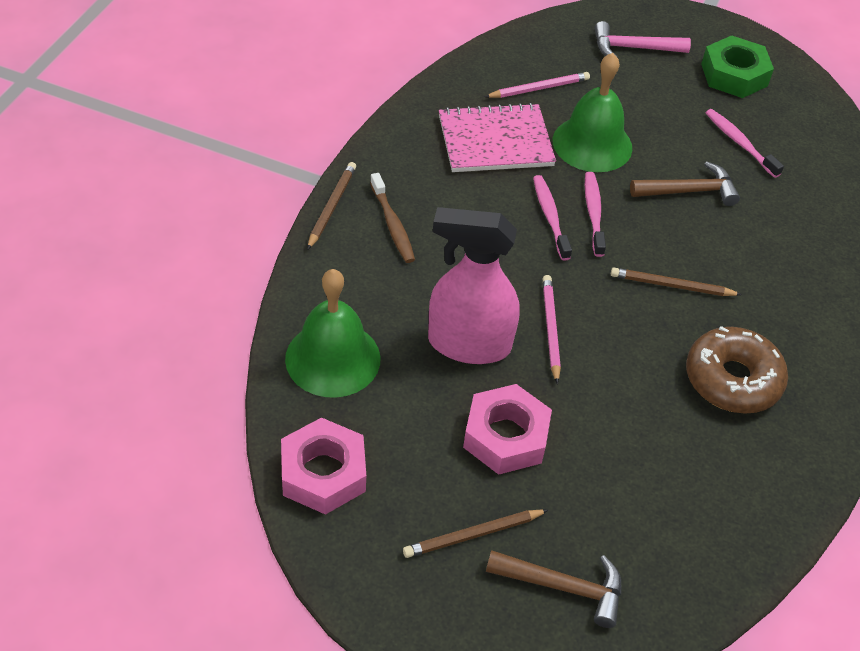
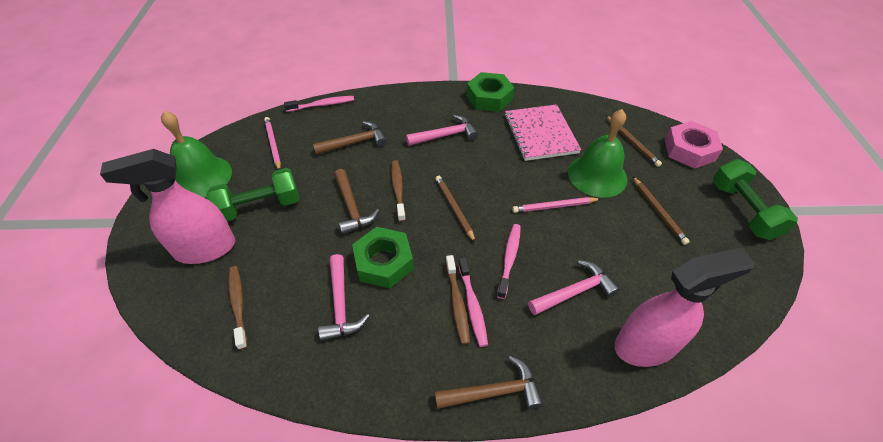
brown donut: [686,326,788,414] = 1 -> none = 0
brown hammer: [486,550,621,628] [630,161,740,206] = 2 -> [313,121,387,155] [334,169,379,235] [435,356,543,409] = 3
brown toothbrush: [370,173,415,263] = 1 -> [228,266,247,350] [391,160,406,222] [446,255,470,345] = 3
green dumbbell: none = 0 -> [206,168,299,222] [713,159,798,240] = 2
green nut: [701,35,774,98] = 1 -> [352,227,414,288] [467,72,514,112] = 2
pink hammer: [594,21,691,58] = 1 -> [318,254,369,341] [406,115,478,146] [528,260,620,315] = 3
pink nut: [281,417,366,515] [463,384,552,475] = 2 -> [665,121,723,169] = 1
pink spray bottle: [428,207,520,364] = 1 -> [100,149,235,264] [614,248,755,367] = 2

